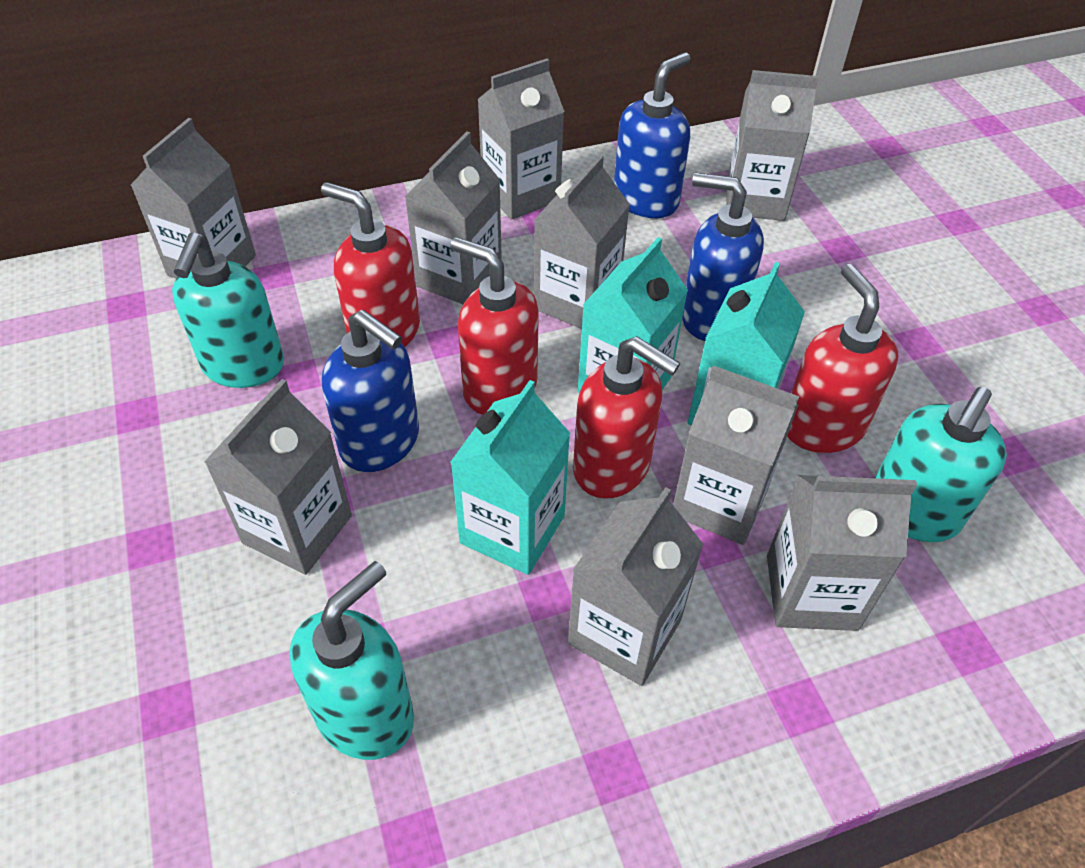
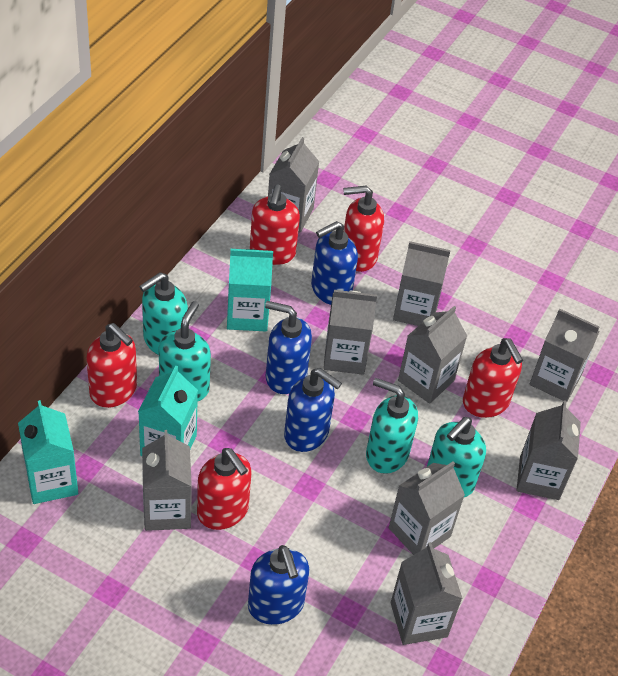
blue soap dispenser: [322,310,419,472] [614,52,690,218] [682,173,764,341] = 3 -> [248,545,309,625] [265,301,312,394] [284,368,342,452] [311,221,358,305] = 4
red soap dispenser: [321,182,420,347] [450,237,539,415] [573,336,680,499] [787,264,898,453] = 4 -> [86,323,137,408] [197,448,252,530] [250,185,300,265] [343,185,384,272] [463,338,523,418] = 5
turquoise soap dispenser: [172,232,284,388] [290,561,414,760] [875,387,1007,542] = 3 -> [139,272,188,355] [159,301,211,402] [366,378,418,474] [427,417,486,497] = 4

